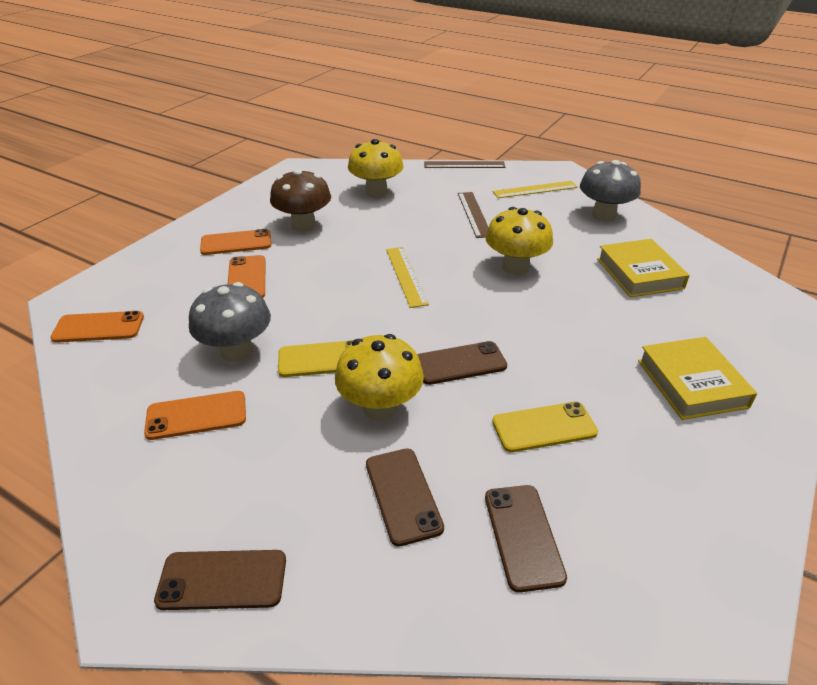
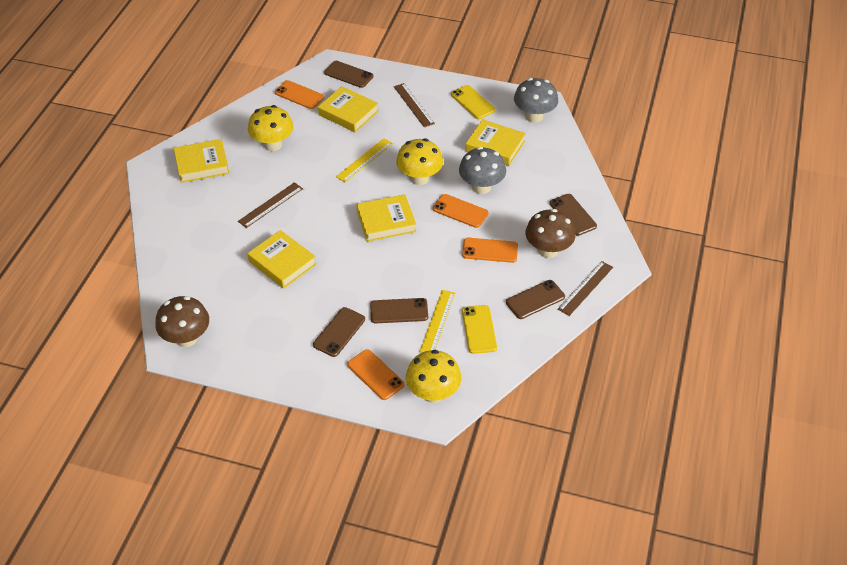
brown mushroom: [270,169,331,232] = 1 -> [155,296,209,347] [526,209,575,258] = 2
brown phone: [154,550,286,610] [366,448,444,547] [417,341,507,385] [485,485,567,592] = 4 -> [313,307,365,357] [324,61,373,88] [370,298,428,324] [506,280,565,319] [550,194,597,236] = 5
brown ruler: [424,161,506,168] [458,192,489,238] = 2 -> [238,182,303,228] [394,83,435,127] [558,261,613,316] = 3
yellow book: [597,239,689,297] [638,337,757,420] = 2 -> [174,139,230,183] [247,230,316,289] [318,86,379,133] [357,194,416,242] [465,119,526,166] = 5

